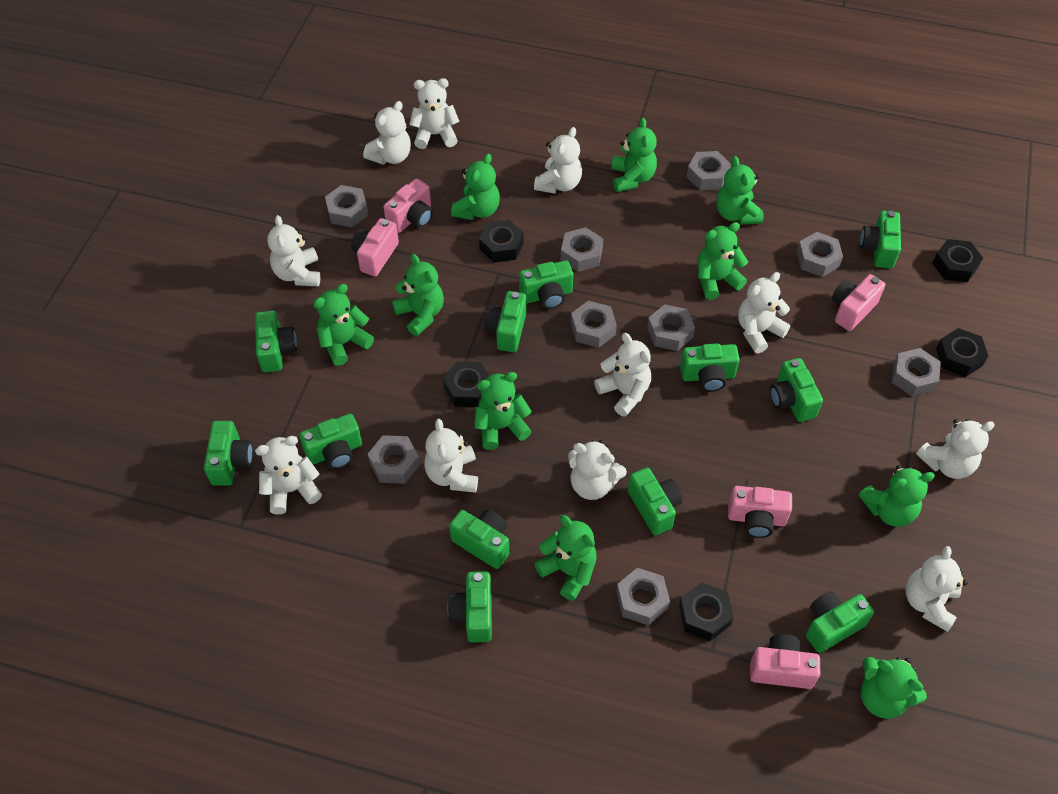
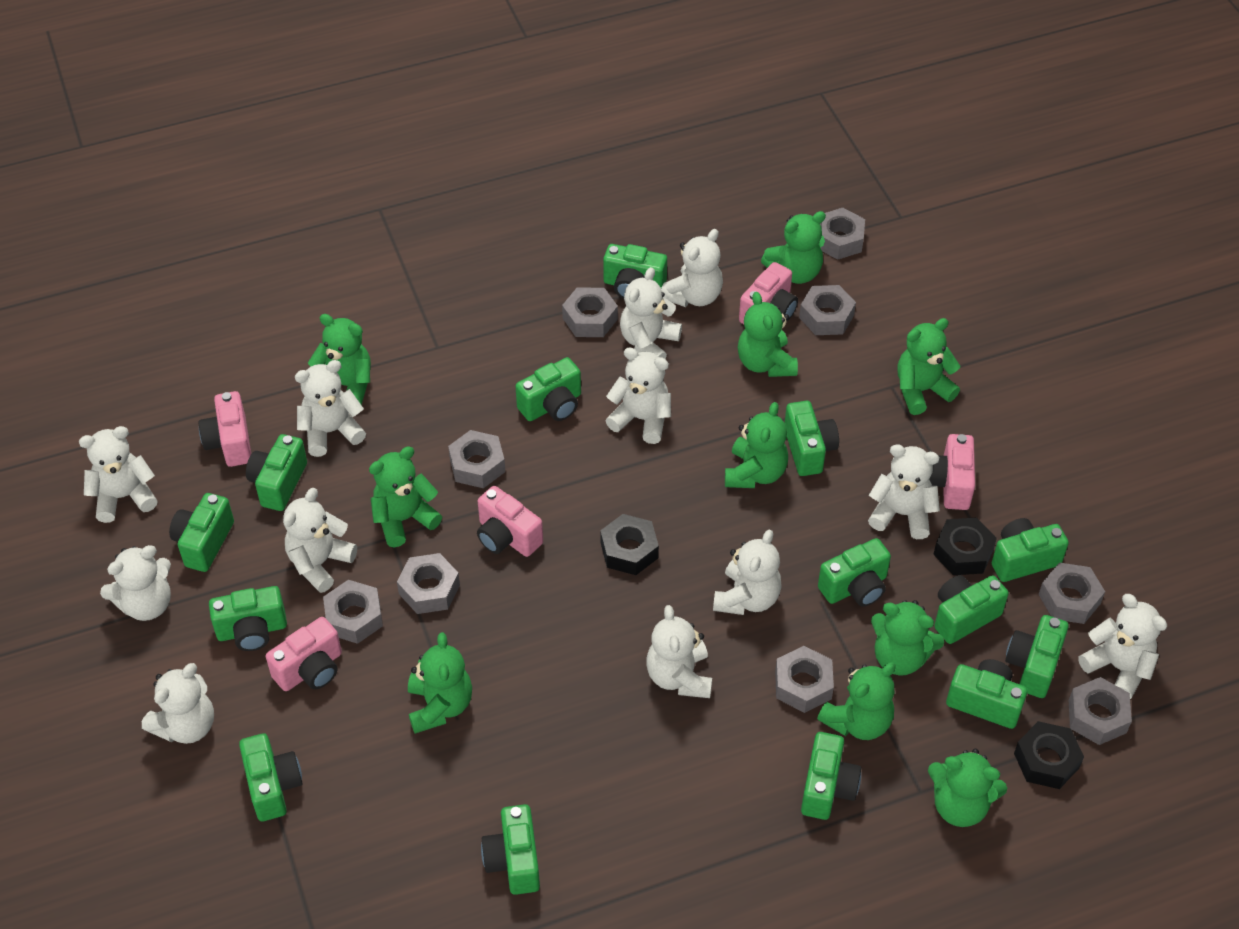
black nut: [443,361,489,407] [479,220,524,263] [679,582,734,641] [932,239,983,282] [936,328,988,377] = 5 -> [600,514,659,575] [933,518,997,575] [1014,721,1084,789] = 3
green camera: [204,421,253,486] [255,311,297,372] [299,414,362,469] [447,571,492,642] [449,509,509,569] [484,291,526,352] [519,260,573,309] [628,467,682,535] [680,343,740,392] [770,358,823,422] [806,591,874,653] [860,211,901,269] = 12 -> [169,493,234,572] [209,586,287,651] [239,733,302,821] [246,434,307,511] [481,804,540,895] [515,357,581,421] [603,244,667,299] [785,401,839,476] [801,732,861,820] [818,538,891,607] [934,575,1009,644] [946,659,1028,729] [991,518,1069,582] [1005,615,1069,698] = 14
white teddy bear: [255,436,322,515] [267,215,320,286] [363,101,411,165] [409,78,459,149] [424,419,478,493] [534,127,582,194] [568,440,627,500] [594,333,651,417] [738,272,790,353] [906,546,968,632] [916,419,995,479] = 11 -> [79,426,157,523] [100,545,171,621] [142,663,214,744] [283,488,357,593] [295,360,366,457] [605,347,671,444] [620,267,682,359] [646,605,712,698] [661,229,723,307] [713,530,782,615] [868,444,940,539] [1078,594,1167,699] = 12

